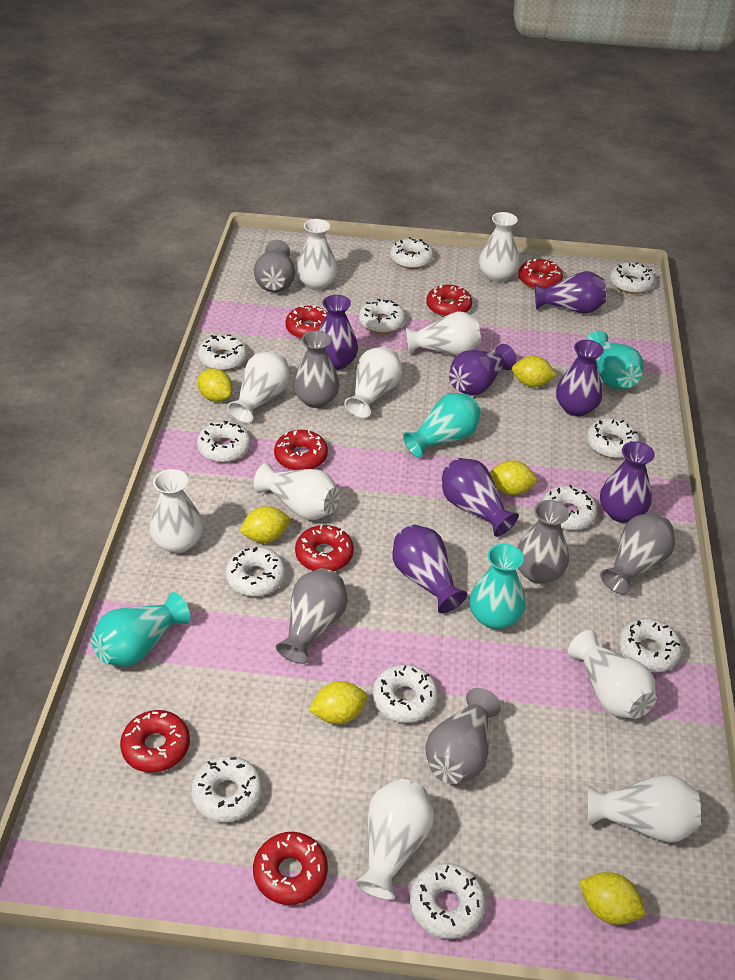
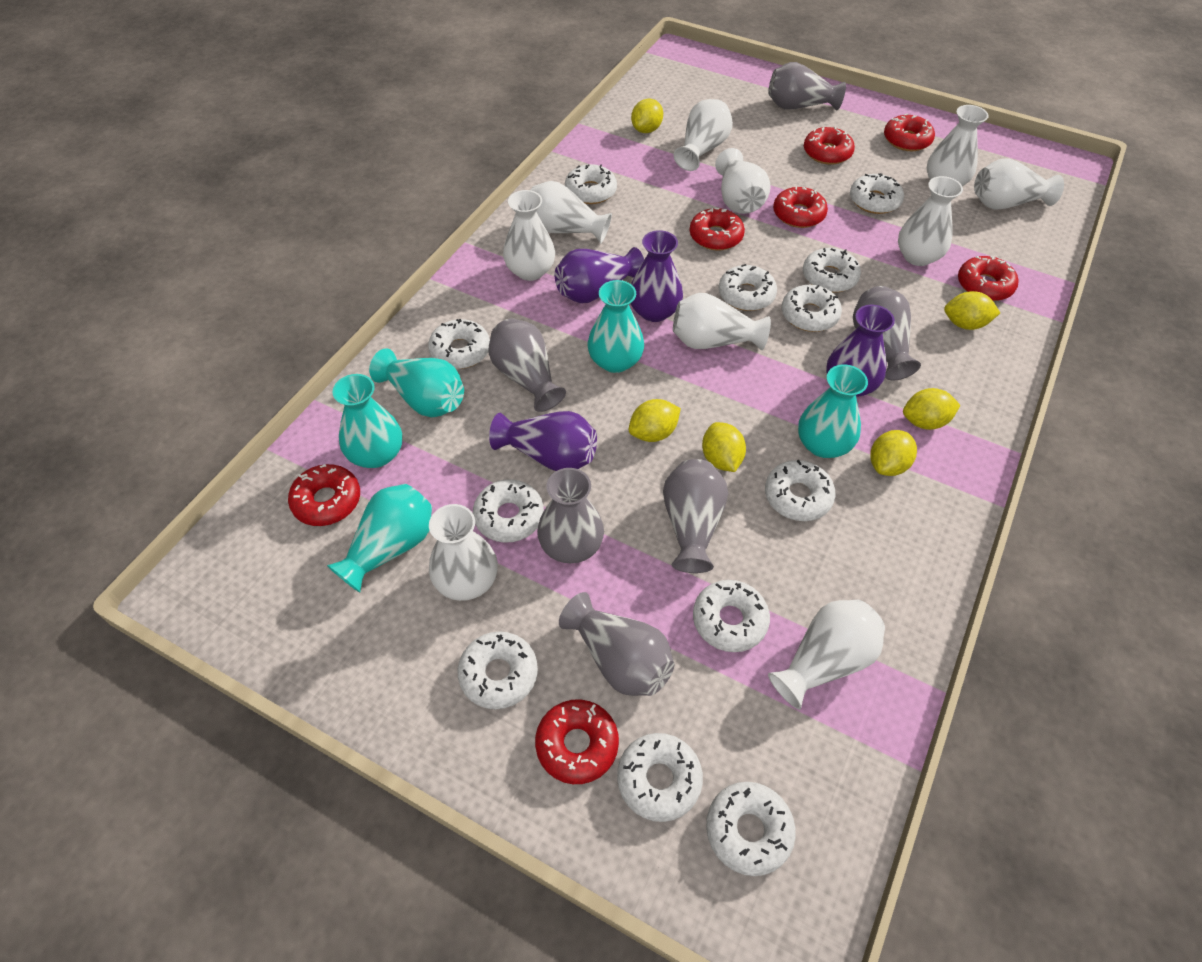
purple vase: [319,295,358,370] [393,525,467,613] [442,458,519,537] [449,344,517,396] [535,271,606,313] [556,340,604,417] [600,441,655,523] = 7 -> [489,411,597,471] [555,247,644,303] [631,230,683,322] [826,305,895,397] = 4
turquoise vase: [91,592,190,667] [403,393,481,458] [469,544,526,629] [586,331,644,389] = 4 -> [327,484,432,593] [332,374,402,468] [369,349,464,417] [588,280,644,373] [798,364,868,458] = 5

